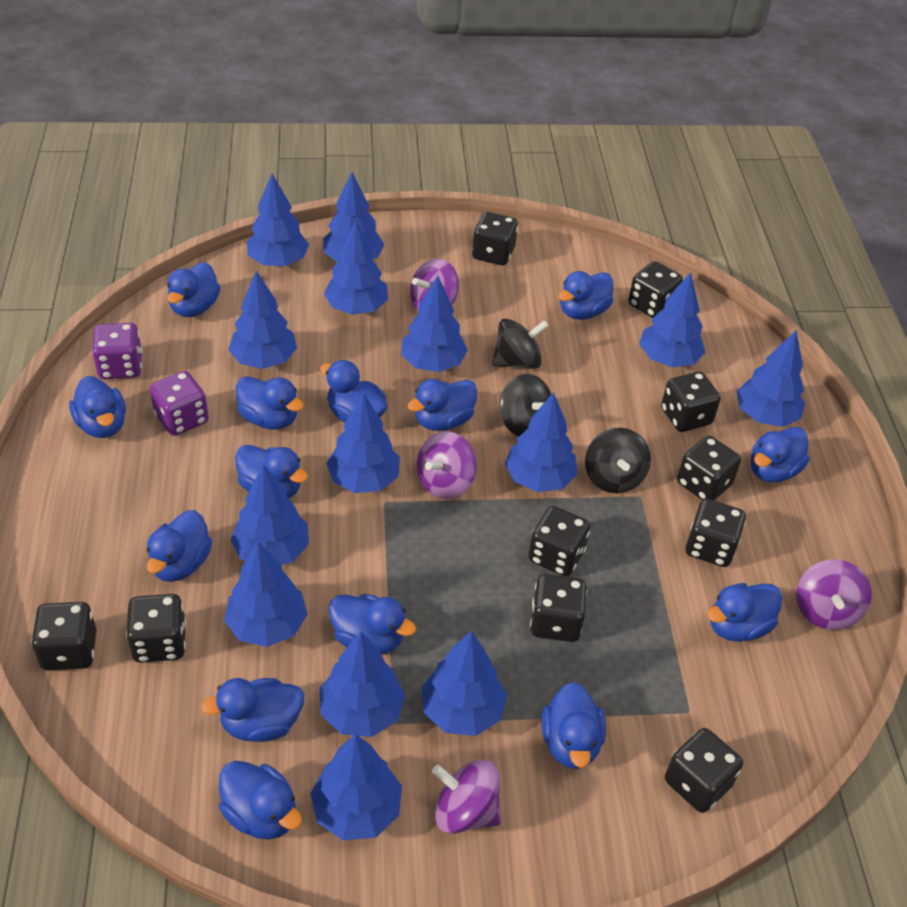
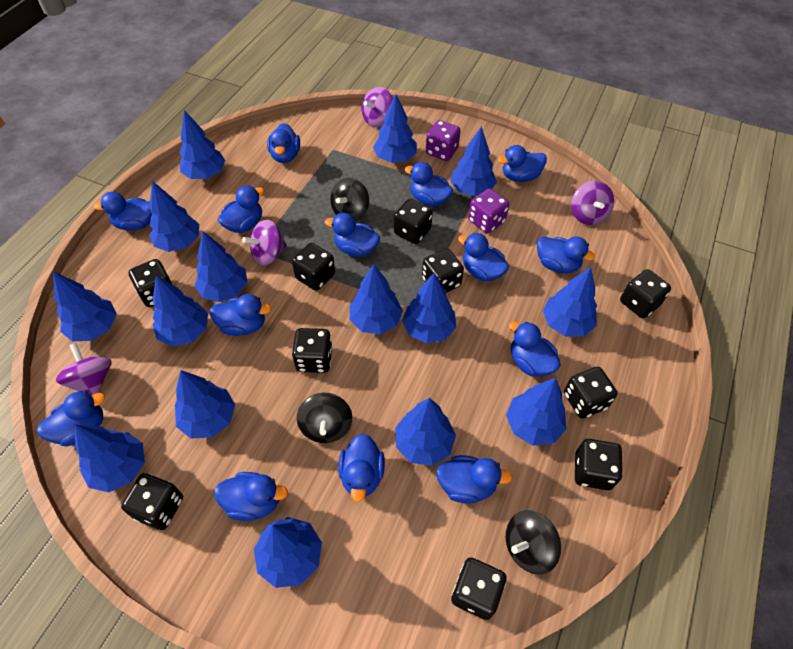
blue tree: [224,541,308,647] [229,271,297,369] [230,464,309,565] [247,174,309,267] [310,734,402,840] [320,632,405,737] [323,172,385,262] [324,220,388,315] [326,392,400,493] [401,275,468,372] [422,631,507,736] [505,392,578,492] [639,272,705,367] [737,330,805,427] = 14 -> [53,271,117,342] [75,425,145,492] [149,181,199,252] [152,276,208,347] [175,370,235,438] [179,110,226,179] [195,231,248,302] [254,517,322,588] [350,264,403,334] [373,94,417,163] [395,398,456,466] [402,273,456,343] [450,126,497,196] [506,377,566,446] [543,267,597,336] = 15

